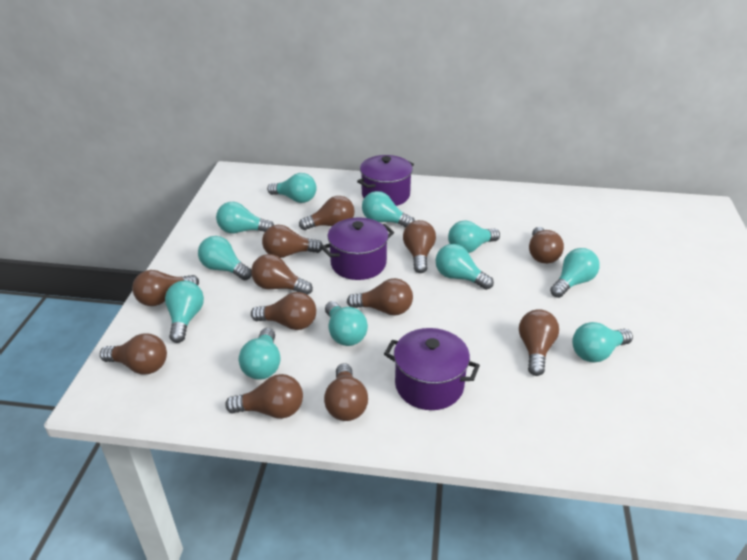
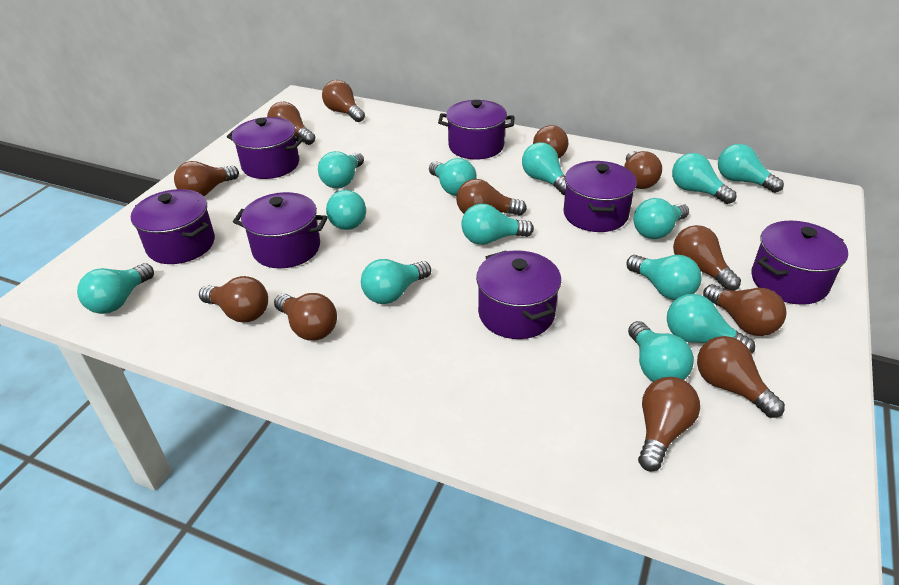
purple pot: [321,217,394,280] [357,155,414,206] [384,328,480,410] = 3 -> [131,189,215,264] [227,117,304,179] [233,192,328,268] [438,100,515,160] [476,250,561,339] [563,161,637,232] [751,221,848,305] = 7
turquoise light bulb: [165,281,204,343] [198,236,252,281] [216,202,274,233] [239,328,281,380] [267,173,317,203] [325,301,368,346] [362,191,415,227] [435,244,494,290] [448,220,500,253] [550,248,600,298] [572,322,633,363] = 11 -> [77,263,154,314] [318,151,364,188] [326,188,366,230] [361,259,431,304] [429,158,477,196] [461,204,534,245] [522,142,566,195] [627,255,702,300] [628,321,694,382] [634,198,689,239] [667,294,755,354] [672,153,736,204] [718,144,784,193] = 13

